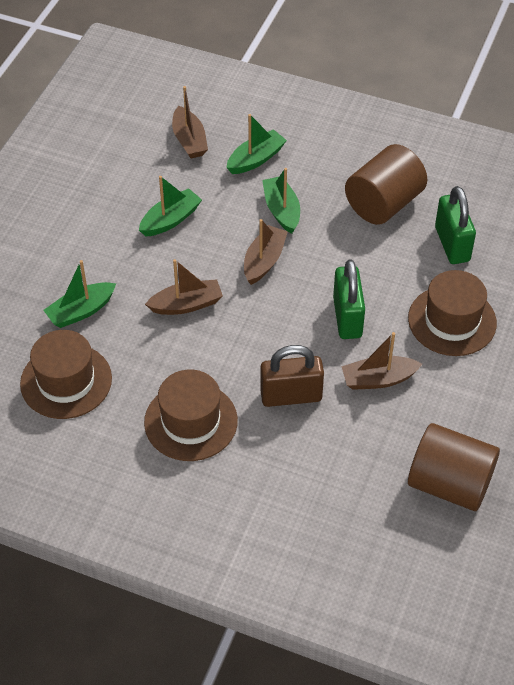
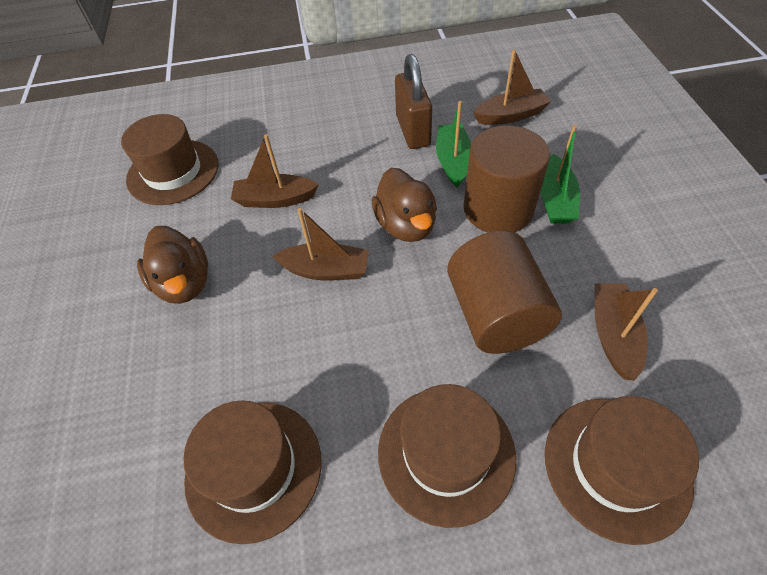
brown duck: none = 0 -> [137,226,208,304] [372,168,437,242] = 2
brown hat: [20,330,112,419] [144,370,238,461] [408,270,497,356] = 3 -> [121,114,219,205] [183,401,322,544] [378,384,516,528] [545,396,699,545] = 4
green boat: [43,260,116,328] [139,176,202,237] [226,114,287,174] [262,168,300,234] = 4 -> [436,101,471,188] [540,125,580,224] = 2
green padlock: [333,259,365,339] [435,186,476,264] = 2 -> none = 0

